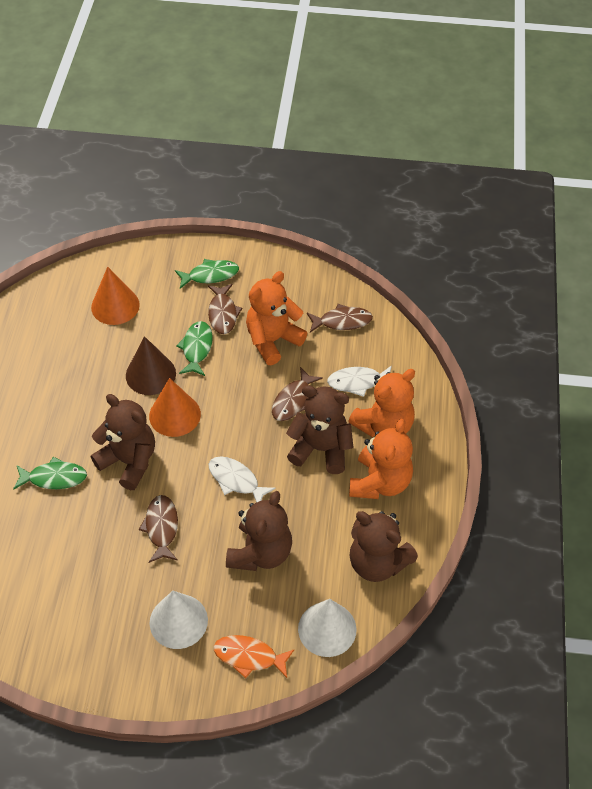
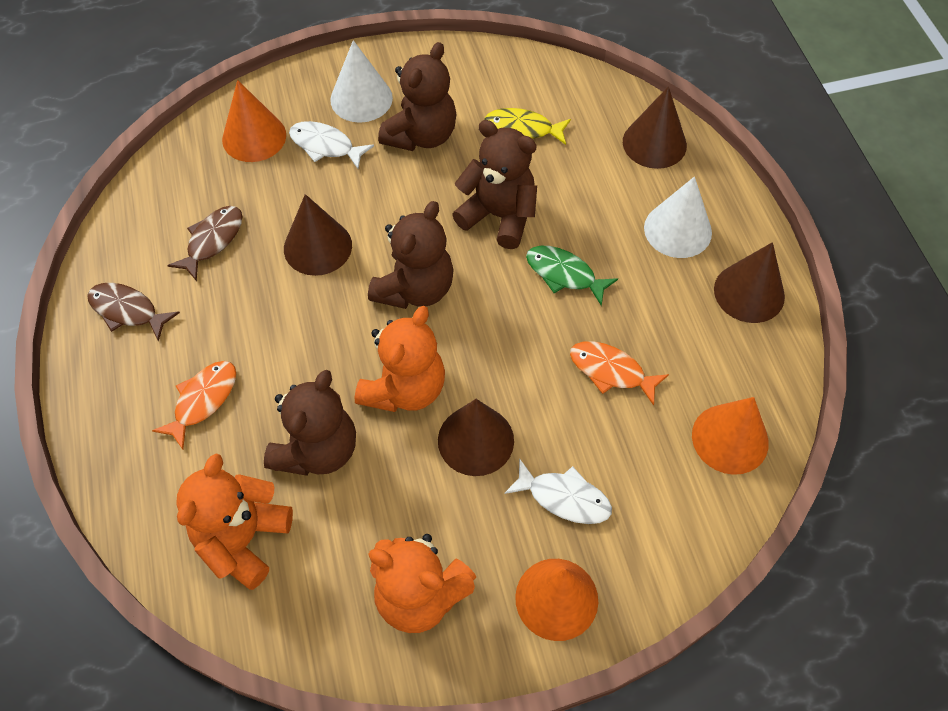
brown cone: [126,336,176,395] = 1 -> [284,194,352,276] [438,399,514,476] [623,86,687,169] [714,242,785,323] = 4
brown fish: [139,495,178,563] [208,284,243,334] [272,367,323,421] [307,304,373,333] = 4 -> [87,283,180,342] [167,206,243,281] = 2
green fish: [13,457,87,490] [175,259,239,289] [176,321,213,376] = 3 -> [526,246,618,306] = 1
orange cone: [91,267,140,325] [149,378,201,437] = 2 -> [222,80,286,162] [515,559,598,641] [692,397,769,475] = 3
orange fish: [214,635,295,678] = 1 -> [152,361,236,449] [570,341,669,406] = 2
yellow fish: none = 0 -> [484,108,571,145] = 1

